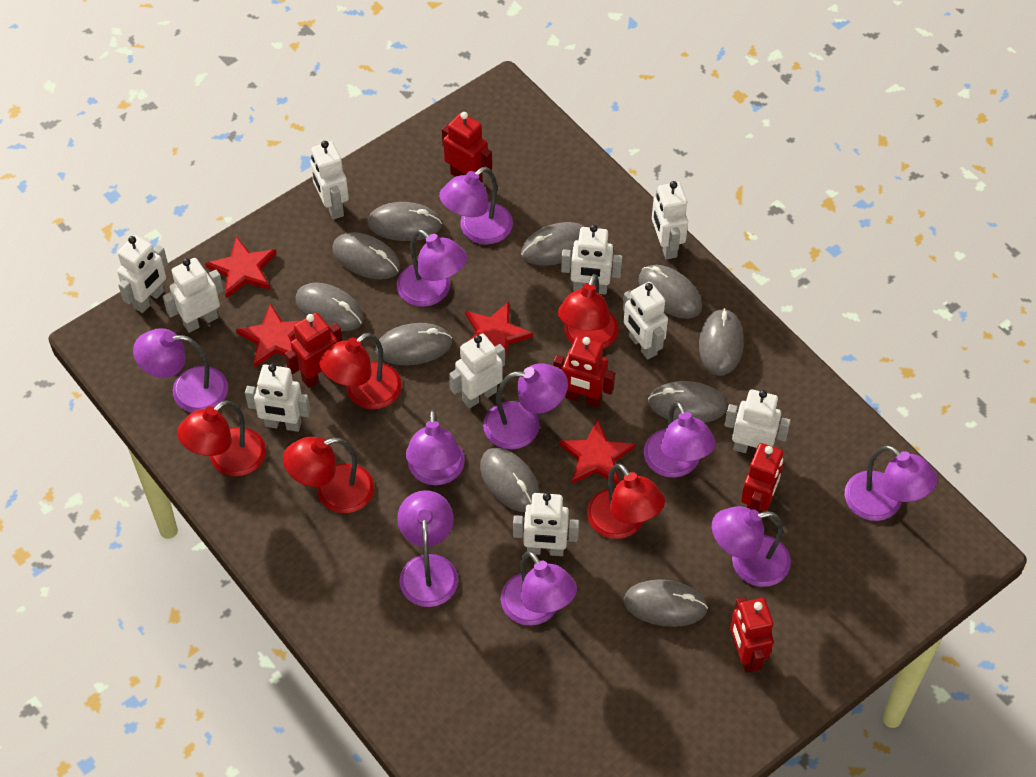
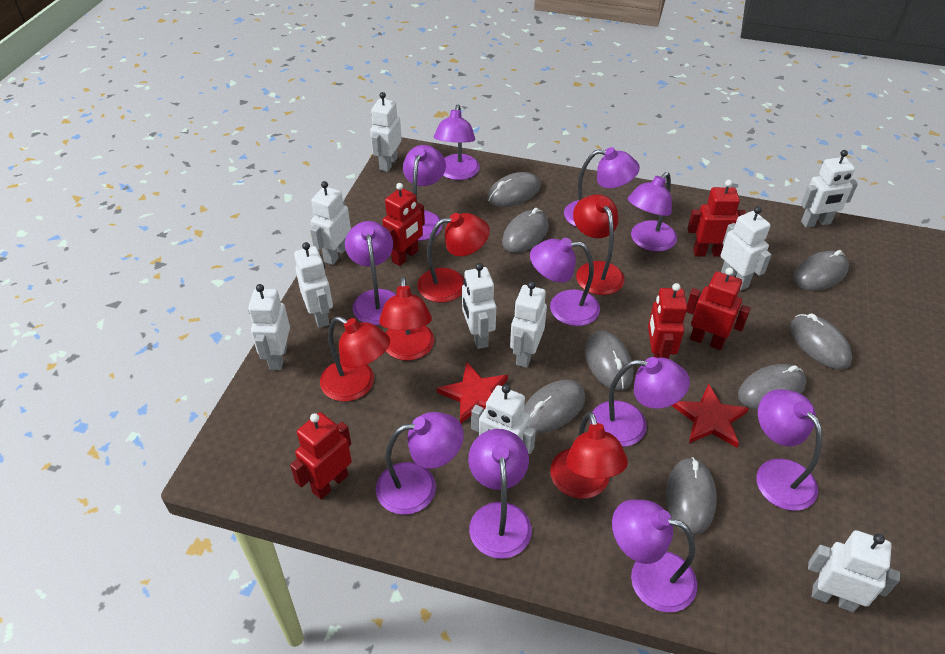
grey mouse: [296,283,364,331] [333,232,400,280] [367,202,442,241] [375,323,452,365] [480,448,540,512] [521,222,585,266] [624,579,708,627] [638,265,702,319] [648,381,727,423] [699,308,744,376] = 10 -> [487,172,541,207] [502,208,549,253] [524,380,585,433] [585,331,633,390] [666,457,717,535] [738,364,806,410] [790,314,852,370] [793,250,849,291] = 8
purple lamp: [133,328,228,413] [397,229,467,307] [397,490,458,607] [406,409,465,485] [439,167,513,245] [483,363,568,449] [501,551,577,626] [644,402,716,478] [712,506,791,587] [845,445,938,521] = 10 -> [345,221,396,325] [376,412,464,515] [403,145,446,241] [434,105,480,180] [468,429,532,559] [530,238,600,326] [564,147,640,227] [590,357,690,447] [612,500,697,612] [628,172,677,252] [756,389,822,511] = 11
red star: [205,236,277,298] [236,303,302,368] [465,302,533,360] [559,419,635,485] = 4 -> [437,362,508,423] [672,384,749,448] = 2

